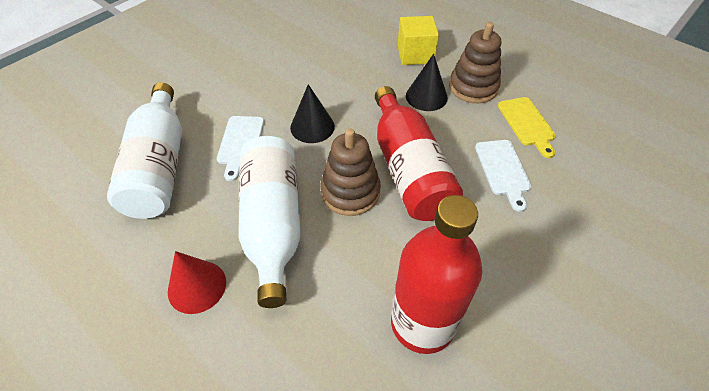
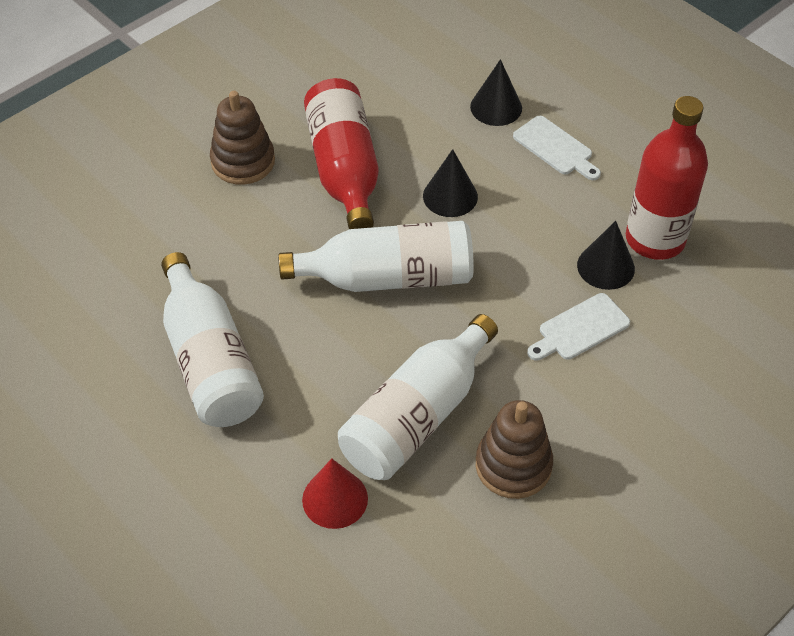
black cone: [290,84,335,143] [406,54,448,111] = 2 -> [423,149,478,217] [470,59,522,126] [577,221,635,290] = 3
white bottle: [107,82,182,219] [239,136,301,308] = 2 -> [161,252,264,427] [278,221,474,292] [338,314,498,480] = 3
yellow cube: [398,16,439,65] = 1 -> none = 0
yellow cutting board: [498,97,556,158] = 1 -> none = 0

